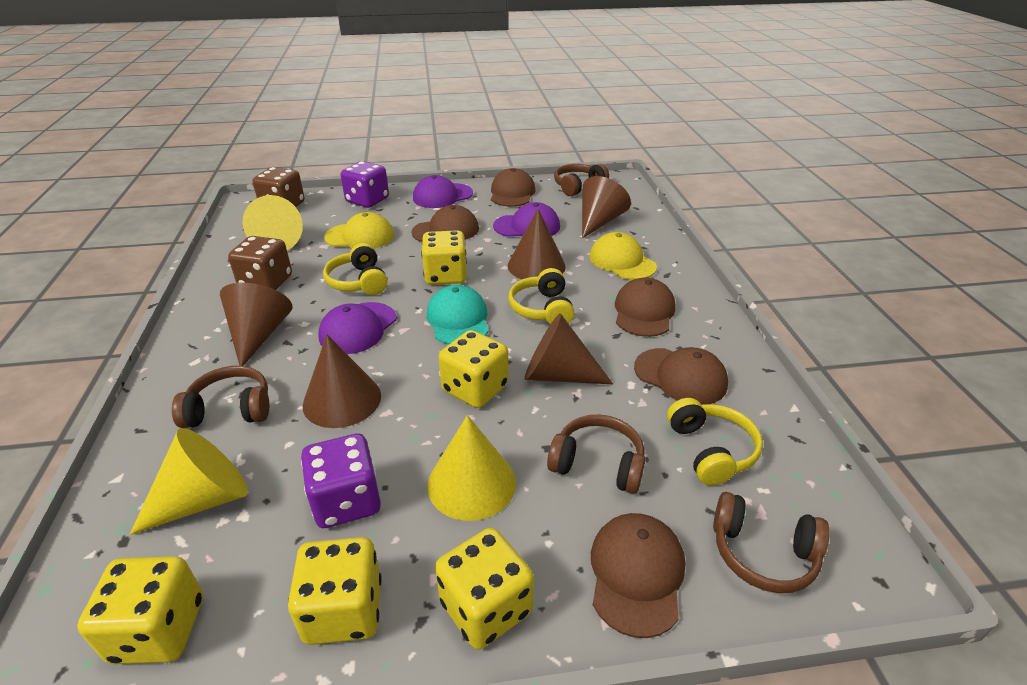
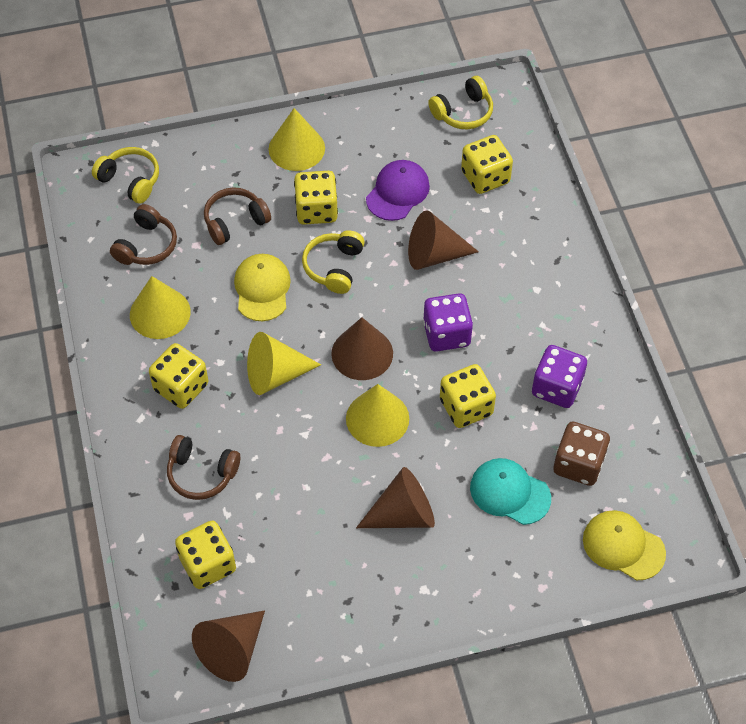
brown cap: [411,205,479,242] [491,168,535,207] [591,513,685,638] [615,277,676,337] [634,347,728,405] = 5 -> none = 0
brown cone: [220,283,293,366] [303,335,381,428] [508,209,566,279] [525,313,613,384] [582,176,631,238] = 5 -> [192,610,265,682] [331,317,393,380] [356,467,435,528] [408,210,479,270] = 4
brown dice: [228,236,292,290] [253,167,305,207] = 2 -> [553,422,610,486] = 1
brown headphones: [172,366,269,428] [547,414,645,494] [554,163,609,196] [713,492,830,593] = 4 -> [110,204,177,265] [167,435,240,500] [204,187,271,245] = 3
purple cap: [318,302,396,354] [413,175,473,208] [493,202,560,237] = 3 -> [366,160,430,221] = 1
yellow cone: [129,428,248,535] [243,195,303,250] [427,415,516,521] = 3 -> [130,276,191,339] [247,332,321,395] [269,108,325,171] [346,384,409,447] = 4

